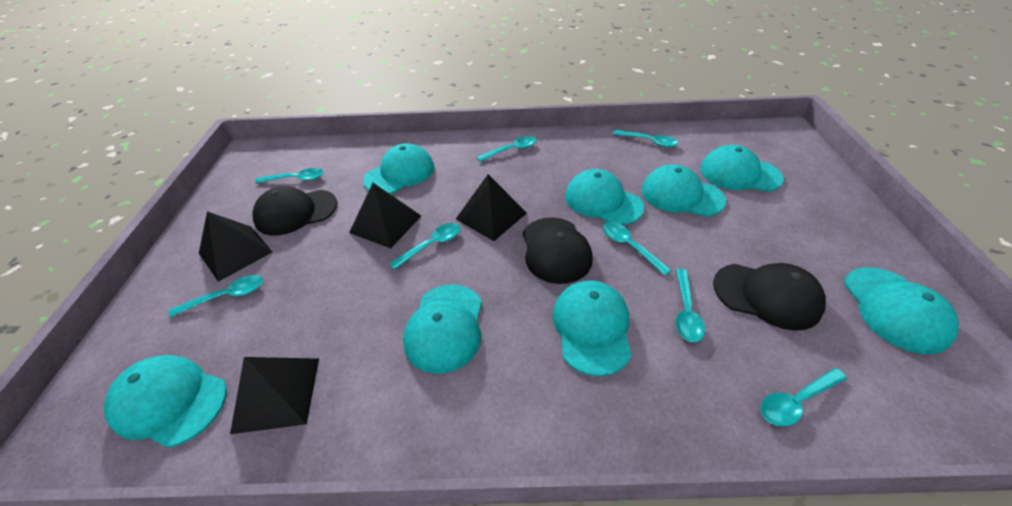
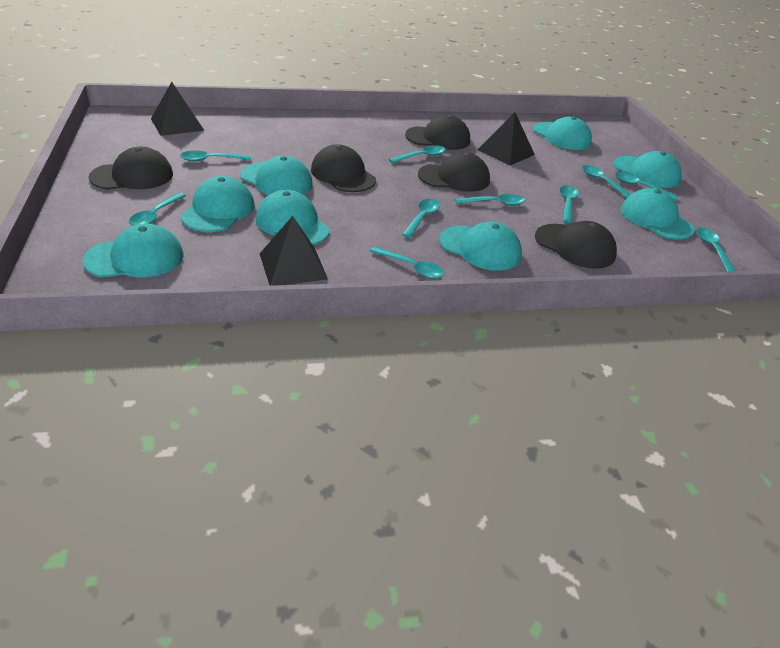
black cap: [253,186,337,235] [522,217,593,284] [713,263,826,331] = 3 -> [88,147,173,190] [311,144,376,192] [405,115,470,150] [418,152,490,192] [535,221,617,269] = 5
black pyramid: [199,211,273,282] [230,357,319,434] [349,183,421,248] [456,174,527,241] = 4 -> [151,82,204,136] [260,216,328,286] [478,112,535,165] = 3
turquoise spoon: [169,275,263,317] [255,168,324,183] [389,223,460,270] [477,136,536,162] [603,222,672,276] [613,130,678,147] [676,269,705,342] [760,368,847,427] = 8 -> [129,192,186,226] [180,151,251,162] [370,246,444,279] [389,145,446,163] [402,199,440,238] [455,194,525,206] [560,185,579,223] [582,165,631,198] [615,172,678,200] [697,227,736,271] = 10

